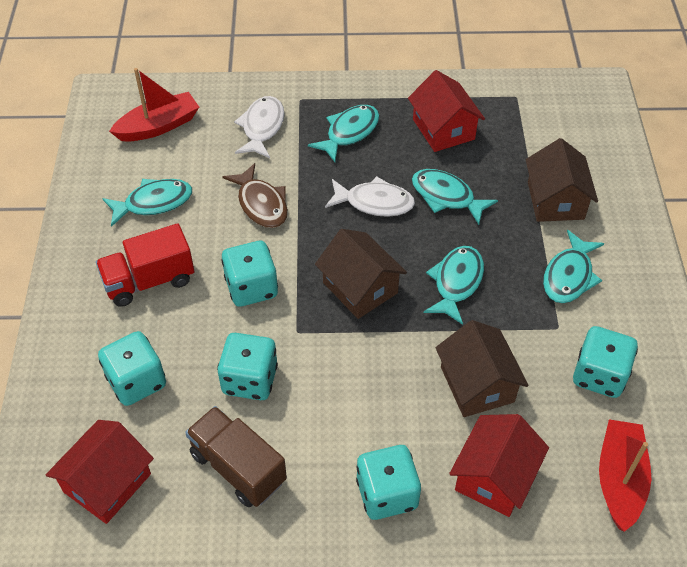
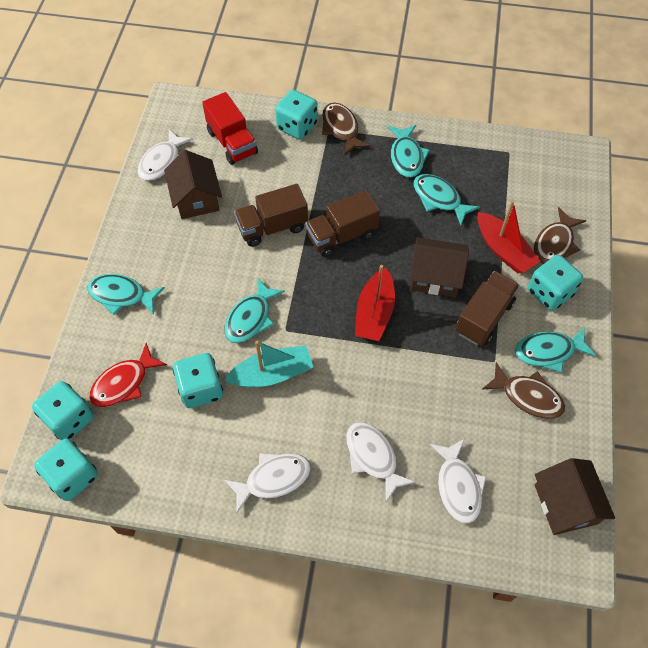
brown fish: [222,163,288,228] = 1 -> [322,103,370,155] [482,362,565,419] [533,207,586,264] = 3
brown truck: [185,406,287,507] = 1 -> [234,184,308,247] [305,190,380,257] [455,271,520,346] = 3
red fish: none = 0 -> [89,343,167,407] = 1
red house: [46,420,154,524] [408,70,485,152] [449,414,549,517] = 3 -> none = 0
turquoise boat: none = 0 -> [224,341,313,387] = 1
white fish: [234,96,284,158] [325,176,415,217] = 2 -> [138,129,193,181] [224,453,311,513] [346,422,416,502] [430,439,486,524] = 4

